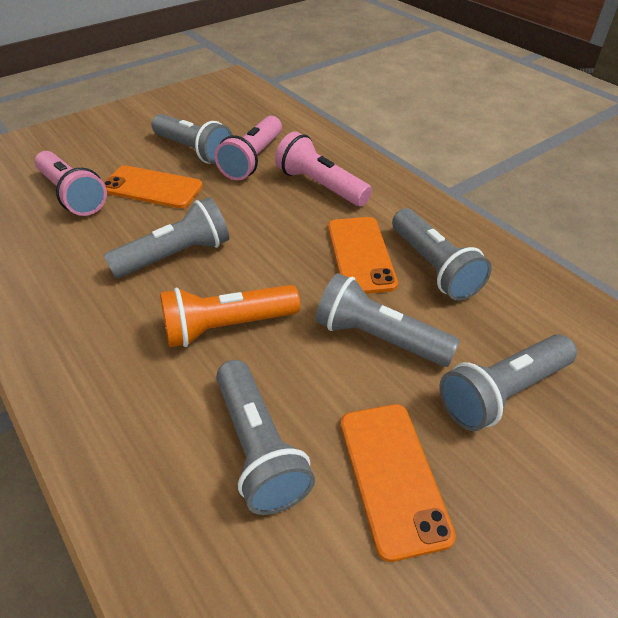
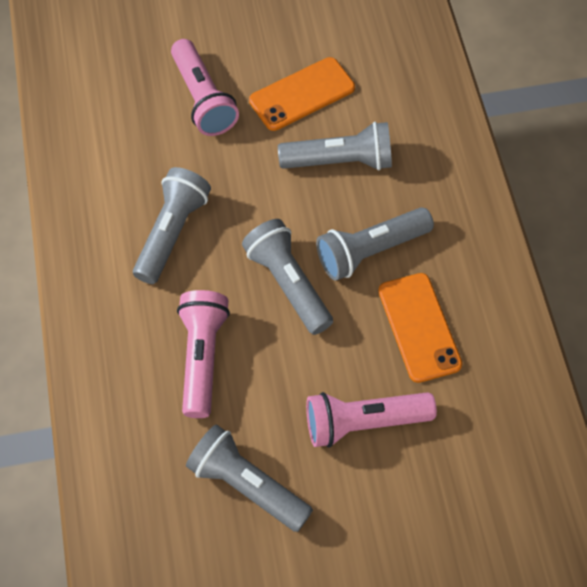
grey flashlight: [104,197,229,278] [151,114,233,165] [216,360,315,515] [316,273,460,367] [392,209,492,301] [439,334,577,431] = 6 -> [133,167,211,284] [186,425,313,532] [242,219,333,335] [278,122,392,171] [316,207,434,281] = 5
orange flashlight: [160,285,300,348] = 1 -> none = 0
orange phone: [104,166,203,208] [328,217,398,294] [341,404,456,562] = 3 -> [249,57,355,131] [378,273,462,383] = 2

